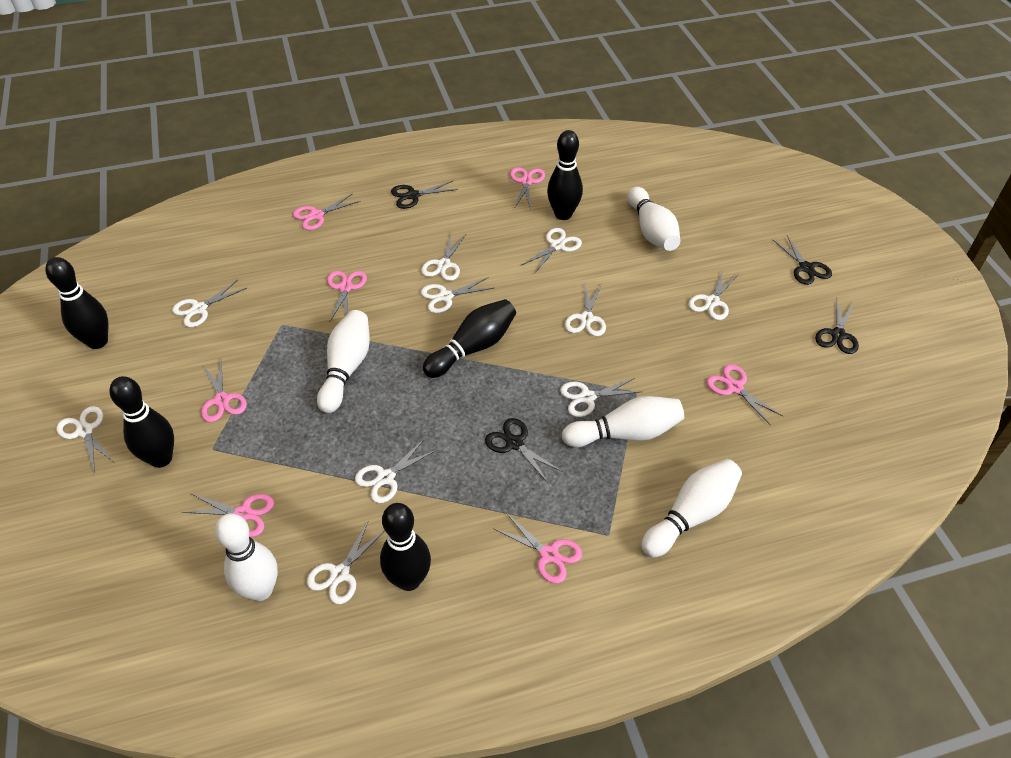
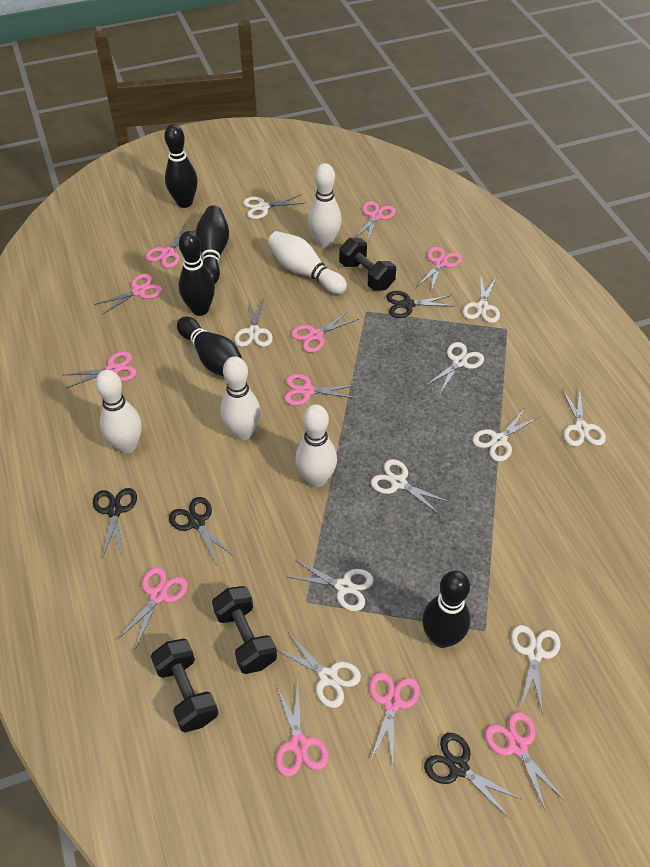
black dumbbell: none = 0 -> [151,639,218,732] [212,586,277,674] [339,238,396,291] = 3
pink scissors: [182,493,274,537] [201,360,247,422] [293,193,360,230] [327,271,367,321] [493,513,582,583] [510,167,545,210] [707,364,784,426] = 7 -> [64,351,137,388] [94,274,162,315] [117,567,188,647] [145,225,196,268] [276,684,329,777] [284,374,357,406] [291,310,358,353] [355,201,396,243] [369,672,420,766] [416,247,462,291] [485,712,566,812] = 11

